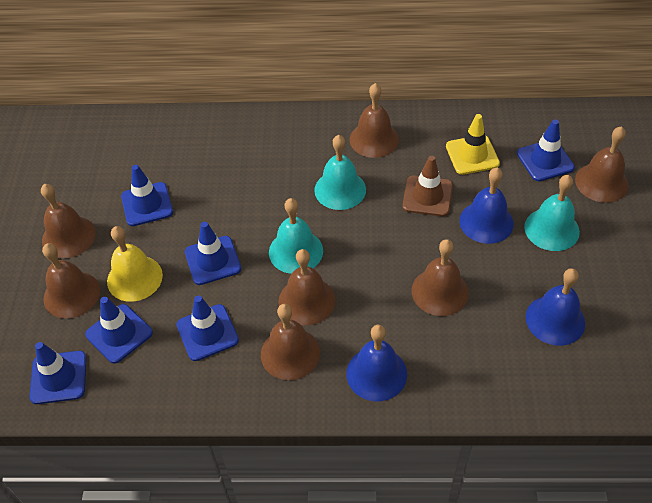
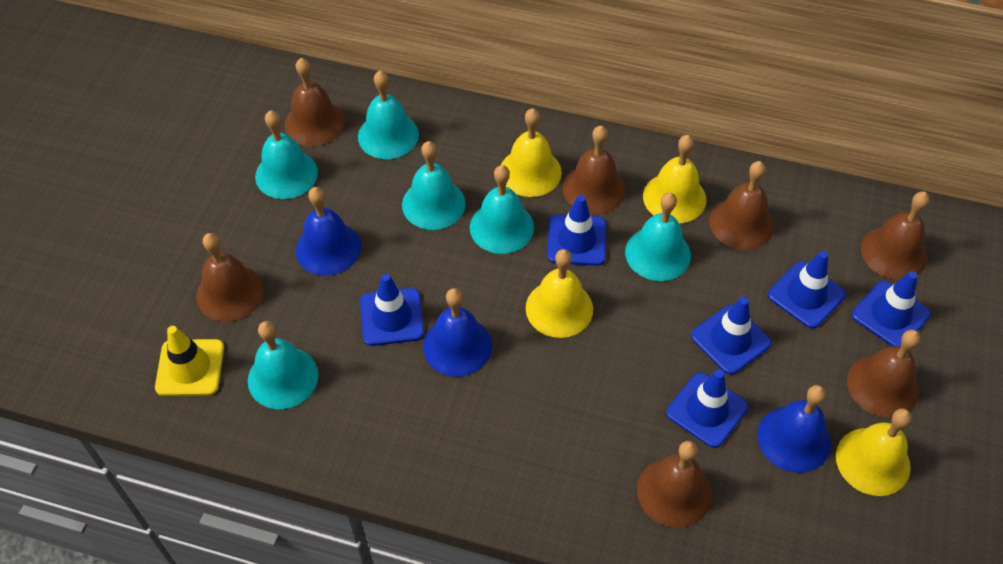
brown traffic cone: [402,156,453,216] = 1 -> none = 0
turquoise bell: [269,198,323,274] [314,135,366,210] [524,175,580,251] = 3 -> [248,321,318,409] [255,110,318,199] [358,71,419,159] [402,141,466,230] [470,165,534,254] [625,192,691,281] = 6
yellow bell: [107,226,163,302] = 1 -> [501,108,562,197] [526,249,593,338] [643,135,706,224] [836,408,912,496] = 4

